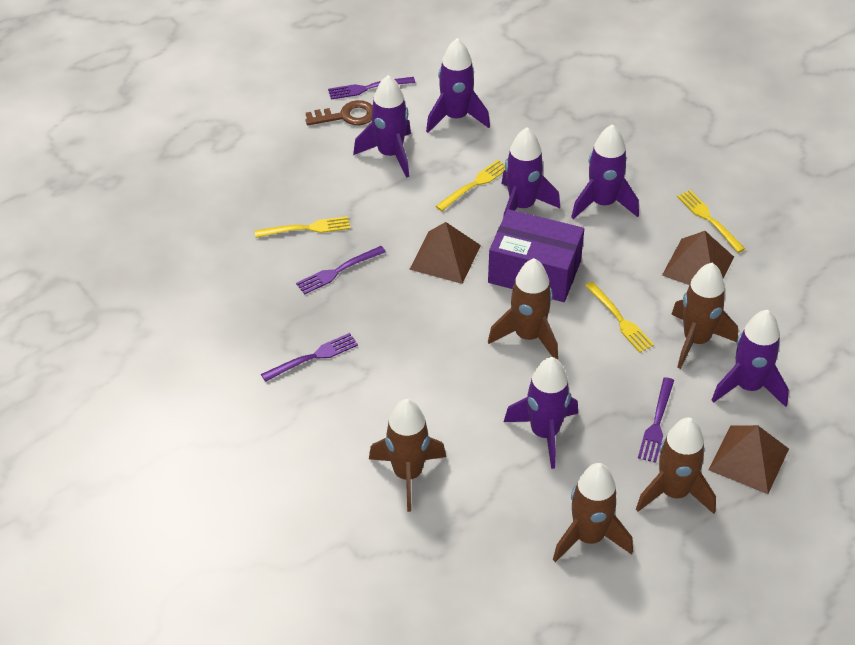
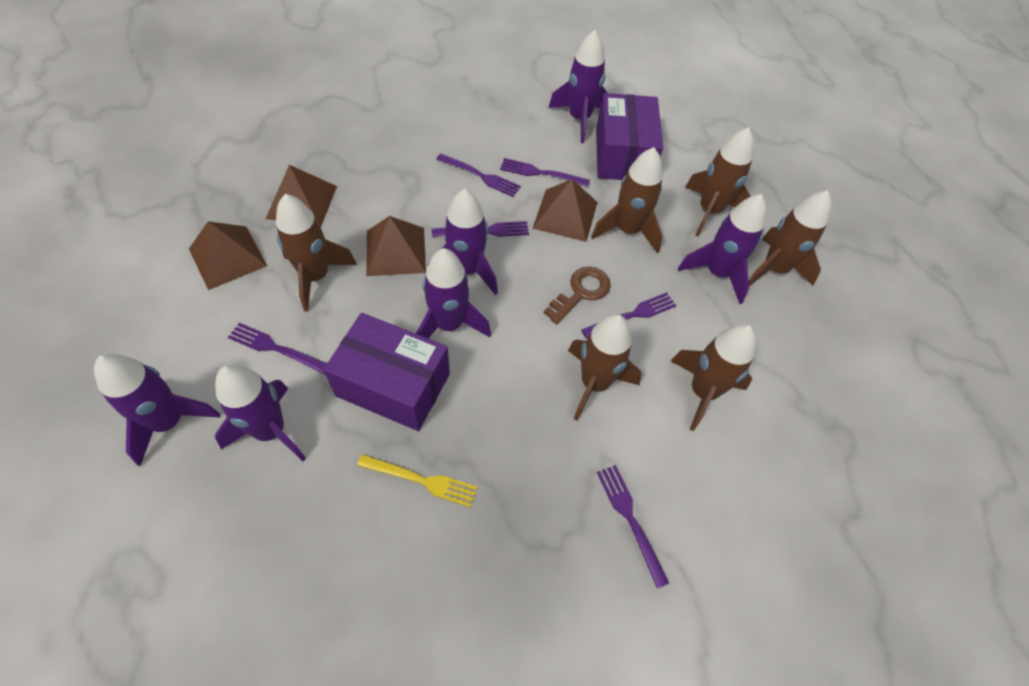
brown pyramid: [409,222,481,284] [662,231,734,285] [709,425,789,494] = 3 -> [189,221,267,290] [266,165,337,227] [366,216,426,276] [532,179,598,242] = 4
brown rocket: [369,399,446,512] [488,258,558,360] [553,463,633,562] [636,417,716,514] [672,263,738,369] = 5 -> [276,194,357,312] [568,314,642,421] [591,147,663,254] [671,324,756,431] [685,127,754,236] [749,190,832,286] = 6
purple box: [488,209,584,302] = 1 -> [323,313,450,431] [596,93,663,180] = 2
purple fork: [261,333,358,382] [296,246,386,294] [328,77,415,100] [638,377,674,463] = 4 -> [228,323,327,375] [432,221,529,237] [436,154,521,197] [500,158,590,187] [581,292,676,339] [597,465,669,589] = 6
yellow fork: [255,216,350,238] [436,160,505,211] [585,282,654,353] [677,190,745,253] = 4 -> [357,454,478,507] = 1

